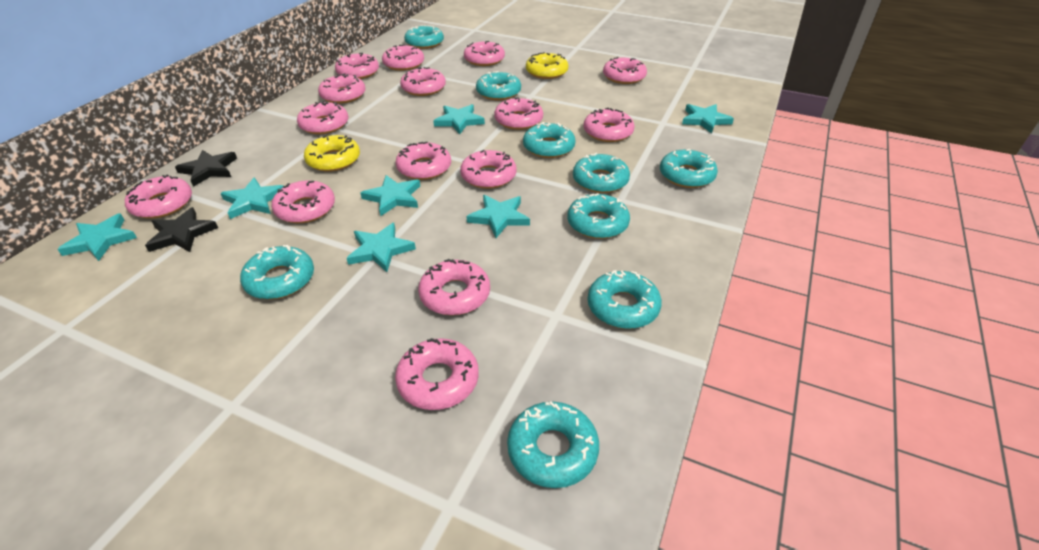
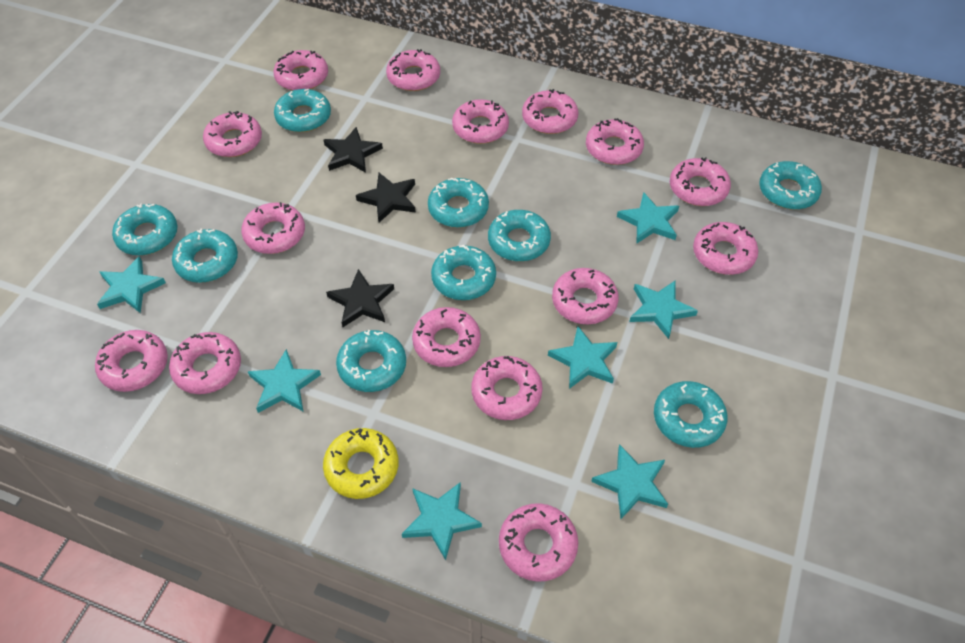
black star: [145,207,218,252] [175,150,237,187] = 2 -> [324,127,383,173] [326,269,394,327] [356,173,416,222] = 3
yellow donut: [304,135,360,172] [526,52,568,79] = 2 -> [323,428,398,499] = 1

